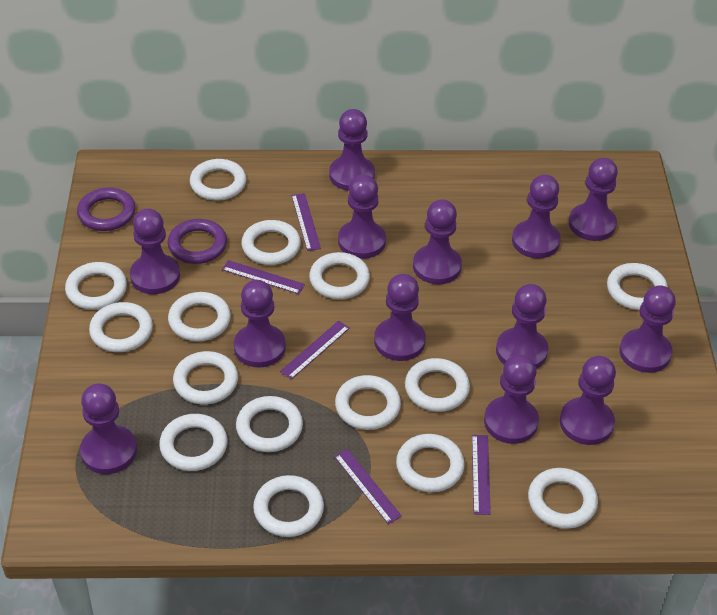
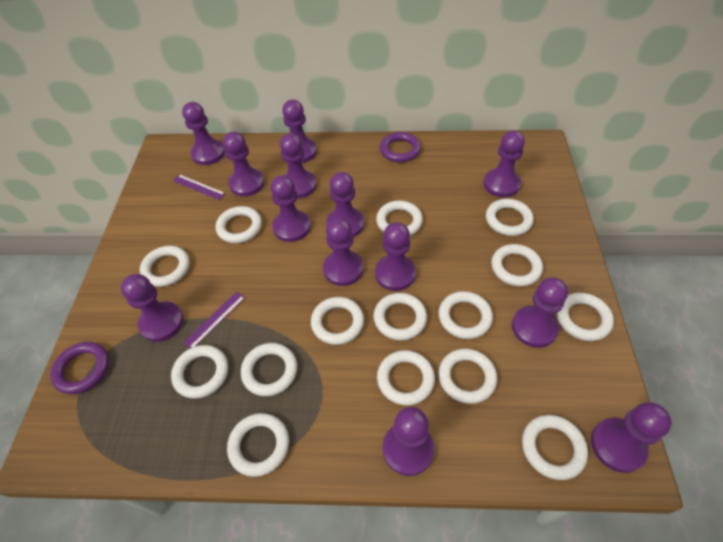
purple ruler: [222,260,305,294] [280,321,350,379] [291,193,321,251] [334,449,402,524] [472,435,491,515] = 5 -> [173,174,226,200] [183,291,245,348] = 2

